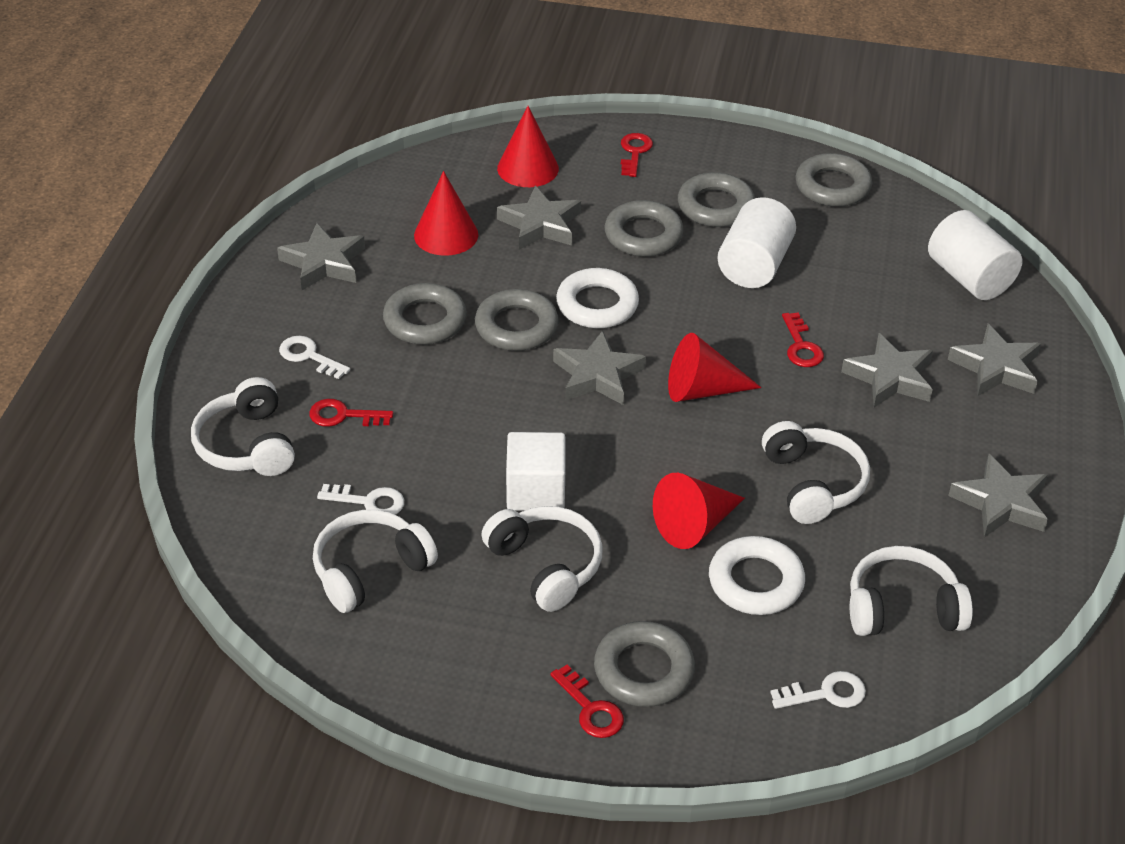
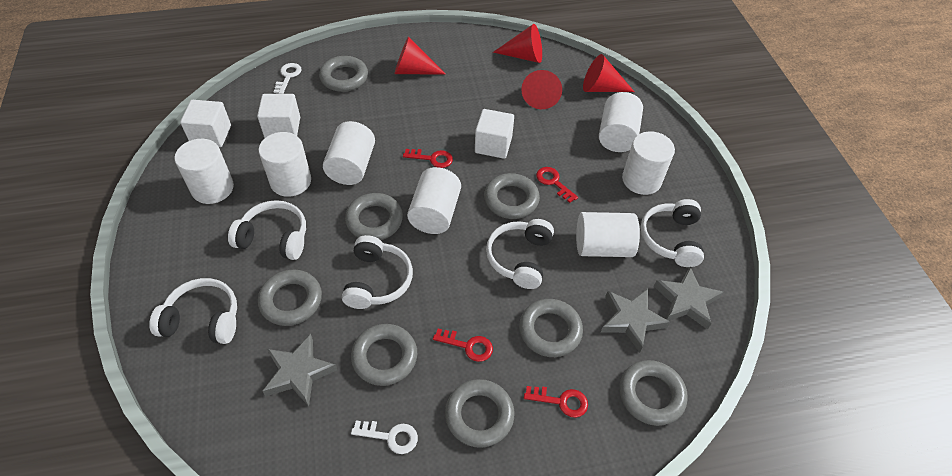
grey ring: [383,283,467,345] [475,289,559,351] [594,621,695,707] [604,200,684,257] [678,172,755,227] [796,153,872,207] = 6 -> [258,270,322,326] [319,56,368,92] [345,193,403,240] [351,324,417,386] [445,379,514,448] [484,173,540,219] [519,299,583,357] [619,360,688,426] = 8
grey star: [277,223,365,290] [497,185,581,249] [553,330,646,405] [841,333,933,408] [948,324,1041,396] [948,454,1048,537] = 6 -> [263,334,337,406] [601,289,670,352] [654,267,723,330] = 3
white cube: [506,432,566,511] = 1 -> [180,100,231,147] [257,94,300,138] [475,109,514,159] = 3
white cylinder: [718,197,796,288] [928,210,1023,300] = 2 -> [175,139,234,204] [259,132,311,197] [323,121,375,185] [407,167,461,234] [576,212,640,257] [599,92,643,152] [622,131,675,195] = 7
white key: [279,336,350,379] [317,484,404,515] [770,671,866,709] = 3 -> [273,63,301,94] [351,420,418,454] = 2
white ring: [556,268,639,328] [709,536,805,615] = 2 -> none = 0

